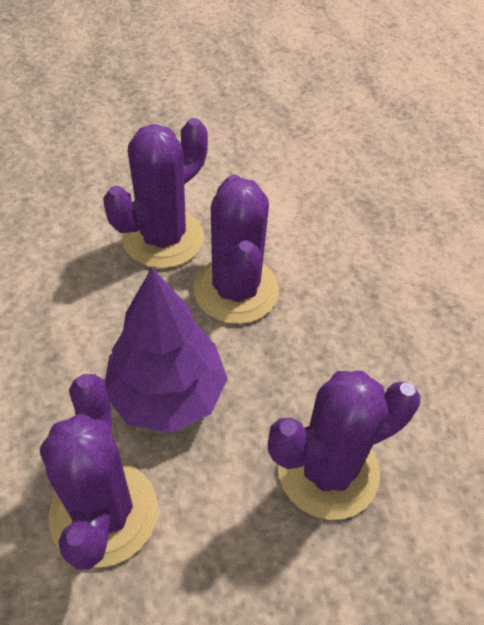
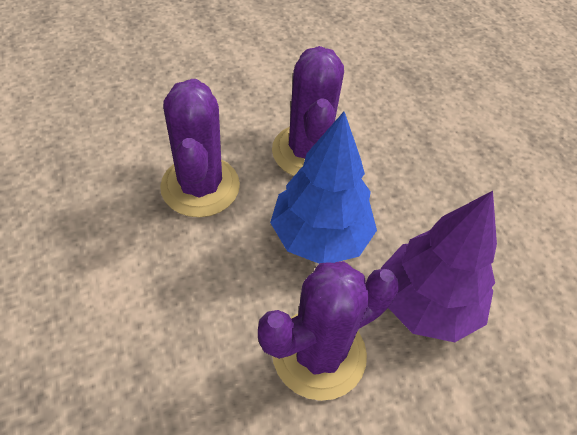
blue tree: none = 0 -> [270,112,377,264] = 1
purple cactus: [40,374,158,570] [103,118,208,268] [193,174,279,324] [268,371,420,520] = 4 -> [160,79,240,217] [258,261,399,401] [272,46,344,176] = 3

